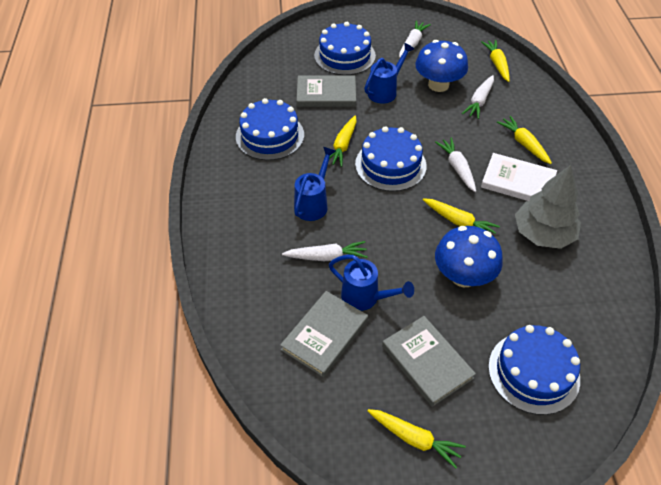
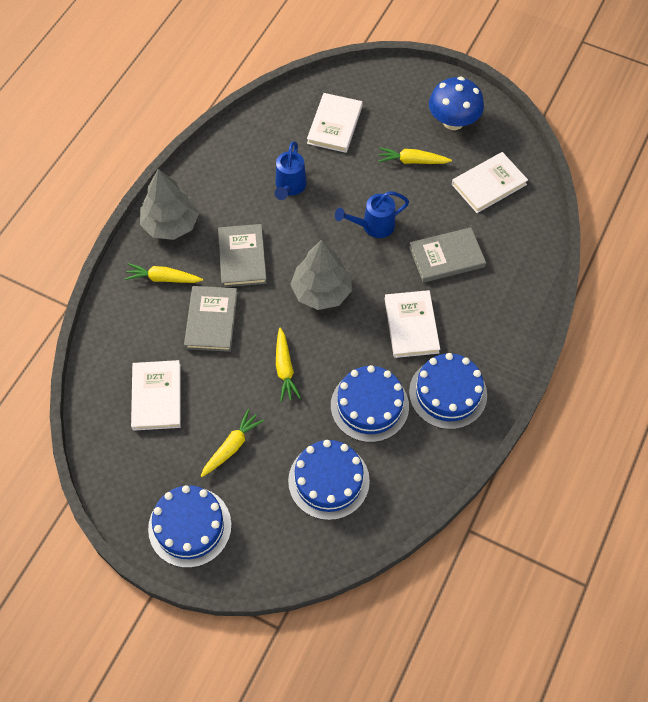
blue mushroom: [415,40,468,92] [435,226,503,287] = 2 -> [429,77,484,130] = 1
blue watering can: [294,147,336,221] [329,255,414,311] [364,43,414,104] = 3 -> [275,141,307,200] [335,191,409,238] = 2
grey tree: [515,165,581,249] = 1 -> [140,169,199,240] [290,240,352,310] = 2
white book: [481,153,557,201] = 1 -> [131,360,181,431] [307,93,363,153] [385,290,440,358] [452,152,528,213] = 4
white carrot: [282,241,368,261] [399,20,431,58] [435,137,476,192] [462,75,494,119] = 4 -> none = 0
yellow carrot: [329,115,357,167] [367,409,466,469] [423,198,500,234] [481,40,510,82] [497,116,552,164] = 5 -> [125,263,203,283] [201,409,264,477] [276,328,301,402] [378,147,452,164] = 4

